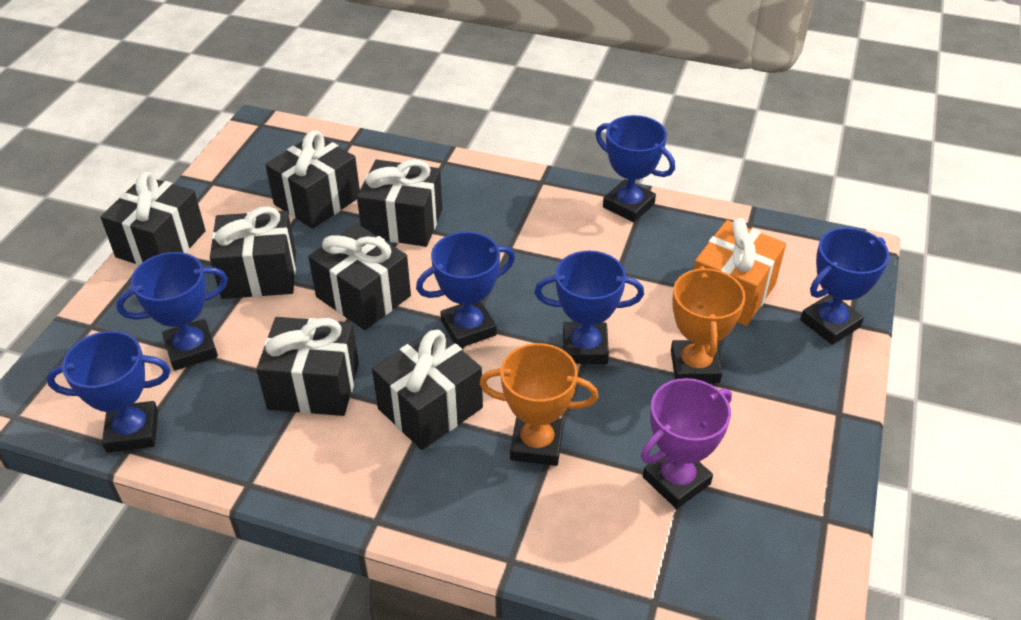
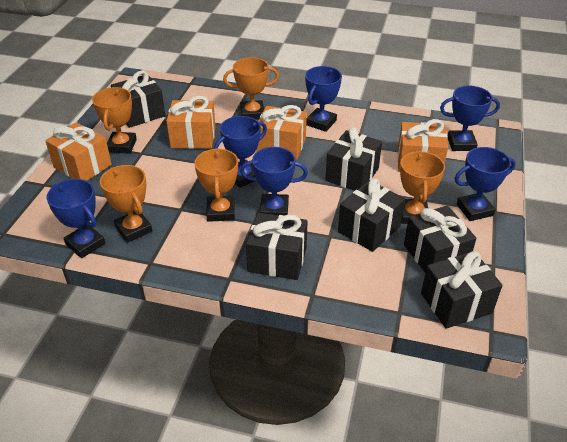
black gift: [100,172,206,265] [210,207,296,299] [256,317,359,416] [265,130,360,229] [308,224,411,330] [357,159,443,247] [372,328,483,450] = 7 -> [111,71,165,128] [246,212,308,280] [325,127,382,191] [338,179,405,252] [404,205,476,273] [421,251,503,329] = 6
orange gift: [693,218,786,326] = 1 -> [45,122,112,181] [166,96,216,149] [256,105,307,160] [397,119,448,172] = 4
orange trophy: [480,343,598,466] [671,266,746,383] = 2 -> [92,87,137,154] [100,165,152,243] [194,148,238,222] [223,57,279,120] [400,151,445,224] = 5
purple trophy: [641,378,732,509] = 1 -> none = 0

